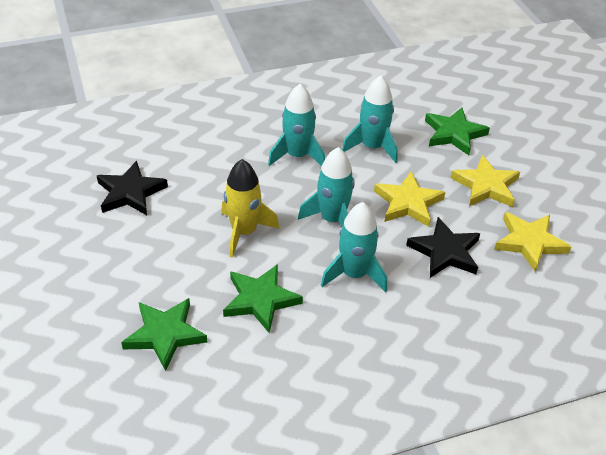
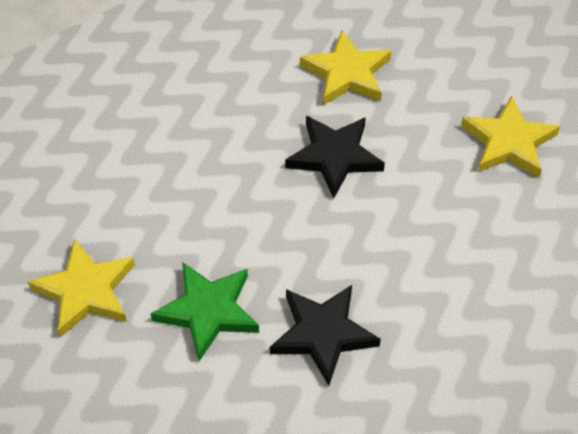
green star: [121,298,207,371] [223,264,303,333] [425,108,490,155] = 3 -> [150,262,259,361] = 1
turquoise rocket: [268,84,325,166] [298,147,355,227] [321,202,387,292] [342,76,398,163] = 4 -> none = 0
yellow rocket: [221,159,280,258] = 1 -> none = 0

